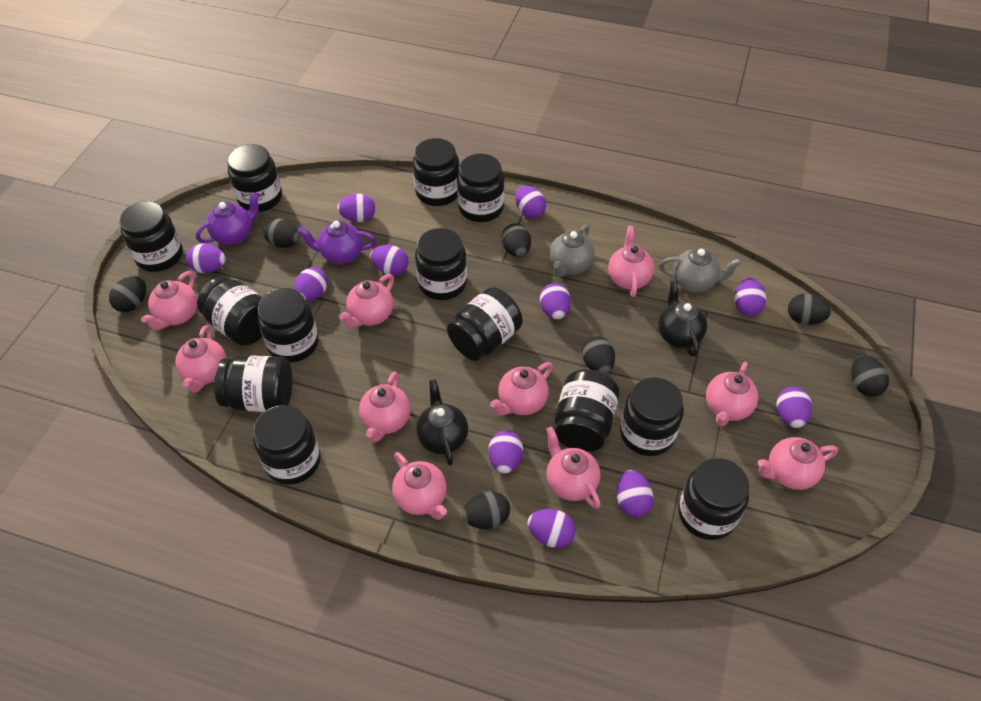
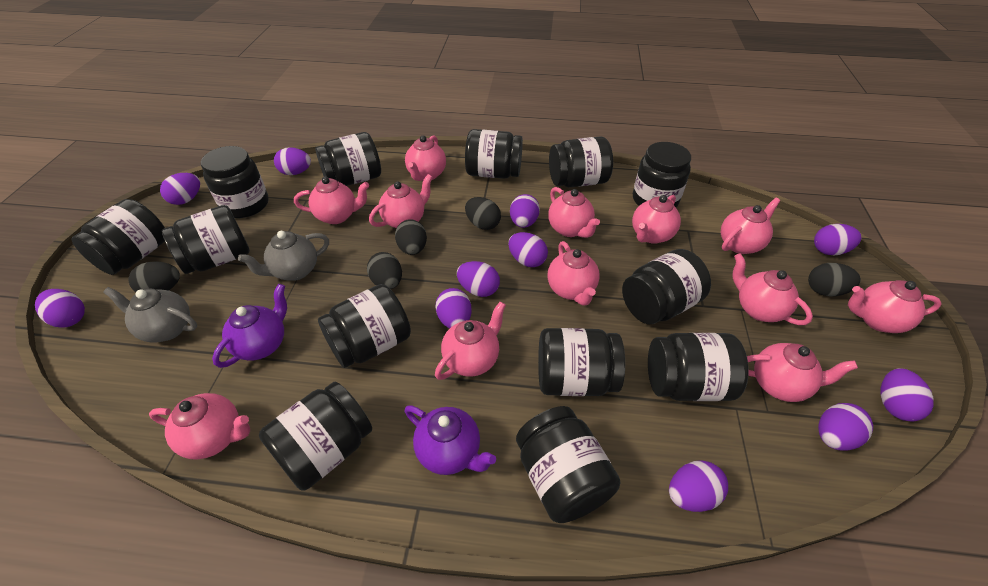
black egg: [109,276,146,312] [263,219,300,248] [462,491,510,529] [502,223,531,257] [582,336,615,374] [788,294,832,325] [851,355,889,397] = 7 -> [128,261,180,292] [367,252,402,289] [395,219,427,255] [465,197,501,230] [808,263,861,296] = 5
black teapot: [416,380,468,465] [658,281,707,357] = 2 -> none = 0
pink teapot: [141,271,197,330] [175,325,226,393] [339,274,394,328] [359,371,410,443] [392,452,447,520] [490,362,553,415] [546,427,600,509] [608,226,654,297] [706,361,758,427] [758,437,838,490] = 10 -> [149,393,250,460] [294,177,369,224] [369,174,433,228] [405,135,446,181] [435,301,506,380] [548,187,600,238] [548,241,600,305] [632,195,681,244] [721,198,780,254] [733,253,813,325] [747,343,858,402] [848,280,942,333] = 12

